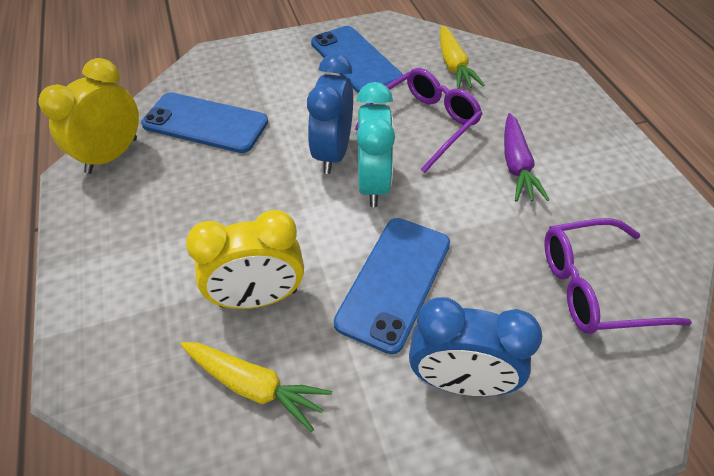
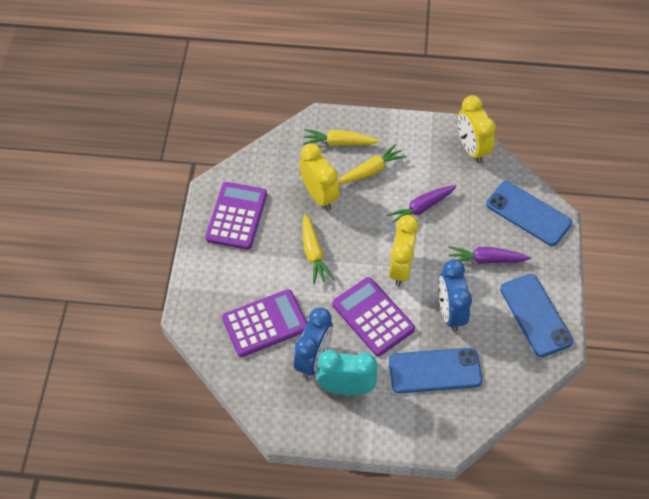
purple calculator: none = 0 -> [205,182,267,249] [222,289,307,357] [332,277,415,356] = 3
purple carrot: [504,113,549,202] = 1 -> [387,185,457,223] [448,246,531,264] = 2
purple glasses: [355,68,482,173] [544,218,692,334] = 2 -> none = 0
yellow carrot: [180,342,332,432] [440,26,485,89] = 2 -> [303,129,379,146] [303,214,334,284] [338,144,407,184] = 3
yellow clock: [38,58,139,174] [186,210,304,309] = 2 -> [299,143,340,210] [389,215,419,286] [457,95,496,163] = 3

